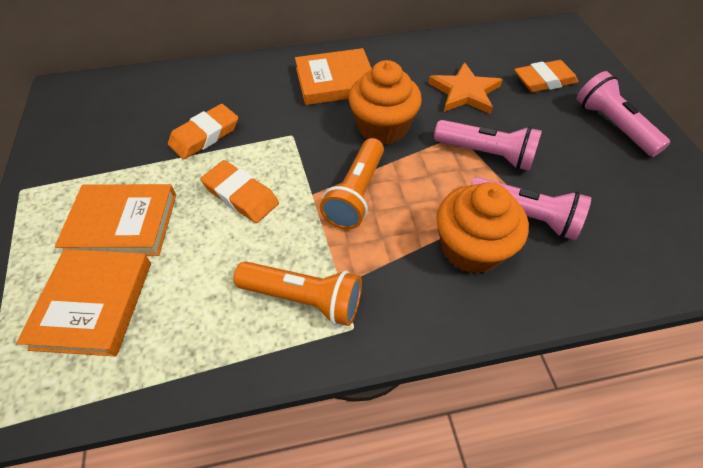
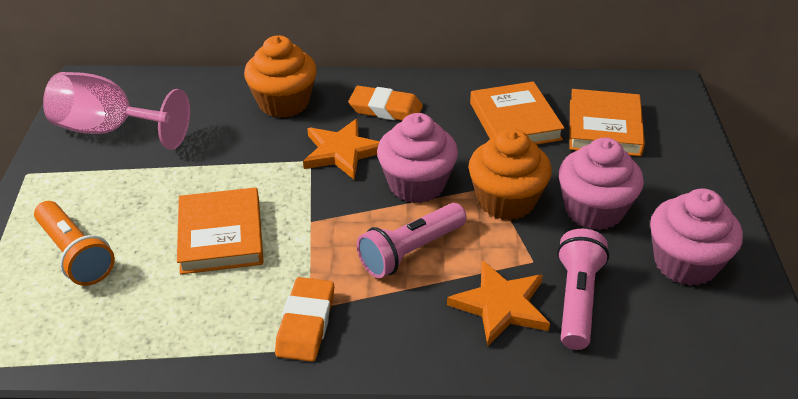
orange eraser: [168,104,238,159] [201,160,279,223] [514,60,578,92] = 3 -> [275,277,334,362] [348,86,423,121] = 2
orange flashlight: [233,261,362,326] [320,138,384,230] = 2 -> [34,201,115,286] = 1
orange star: [428,62,502,114] = 1 -> [303,119,380,180] [447,260,550,346] = 2
pink cupcake: none = 0 -> [377,113,458,203] [559,138,644,230] [650,188,743,286] = 3
pink flashlight: [434,120,542,171] [471,177,591,240] [577,71,670,157] = 3 -> [357,203,467,278] [557,229,609,350] = 2
pink goblet: none = 0 -> [43,72,190,150] = 1

